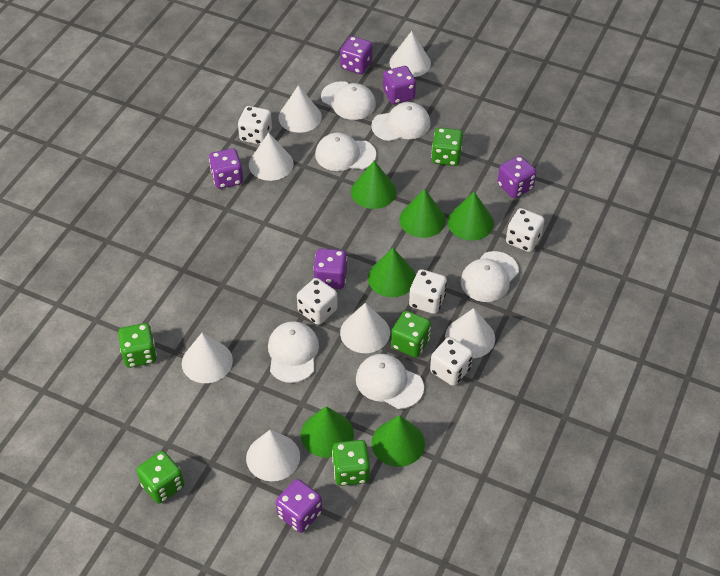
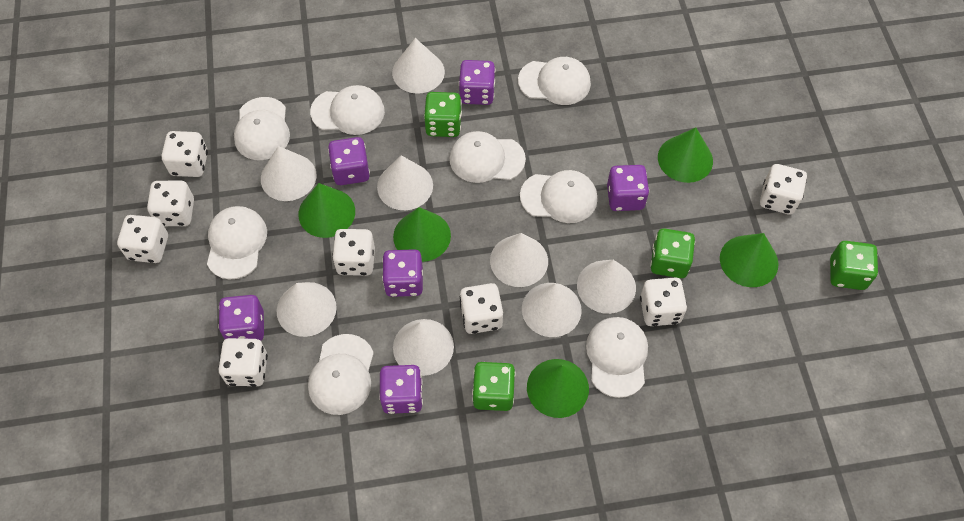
green cone: [301,406,354,458] [351,161,397,209] [368,248,416,297] [371,415,425,467] [399,189,446,238] [447,192,494,240] = 6 -> [299,183,355,238] [393,207,451,262] [527,359,589,418] [658,127,713,183] [720,233,778,287] = 5
green dice: [118,323,157,368] [137,451,184,504] [332,440,370,486] [391,311,431,357] [431,128,463,166] = 5 -> [424,92,462,137] [472,362,516,411] [650,228,695,278] [830,241,878,290] = 4
white cap: [268,321,319,383] [315,132,376,171] [321,81,376,120] [356,354,424,409] [371,102,430,141] [461,251,519,302] = 6 -> [207,206,267,279] [234,97,290,160] [308,334,374,415] [310,85,385,135] [450,131,526,183] [518,57,591,105] [520,170,598,223] [586,317,648,398] = 8
white cone: [182,333,233,383] [246,430,300,481] [249,133,293,181] [278,85,322,133] [340,303,390,353] [389,31,431,77] [445,308,495,358] = 7 -> [261,146,316,201] [277,282,337,337] [377,155,433,210] [392,38,445,94] [393,319,454,376] [490,233,548,287] [522,283,582,337] [577,260,636,314] = 8
white dice: [238,106,272,145] [297,278,338,325] [409,269,447,314] [430,337,473,386] [506,208,545,252] = 5 -> [117,215,168,263] [147,180,194,226] [162,131,208,177] [218,338,268,387] [332,229,375,276] [460,283,503,334] [640,277,687,326] [760,164,807,215] = 8

